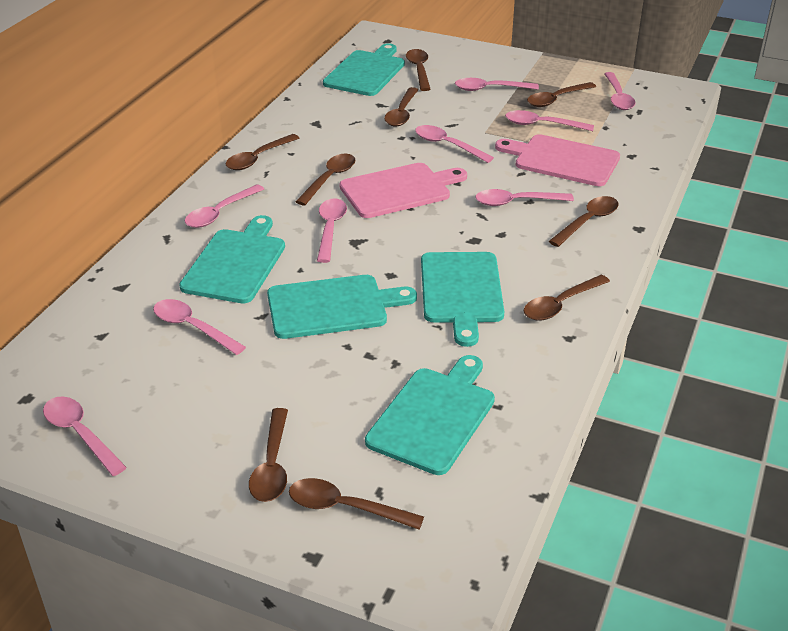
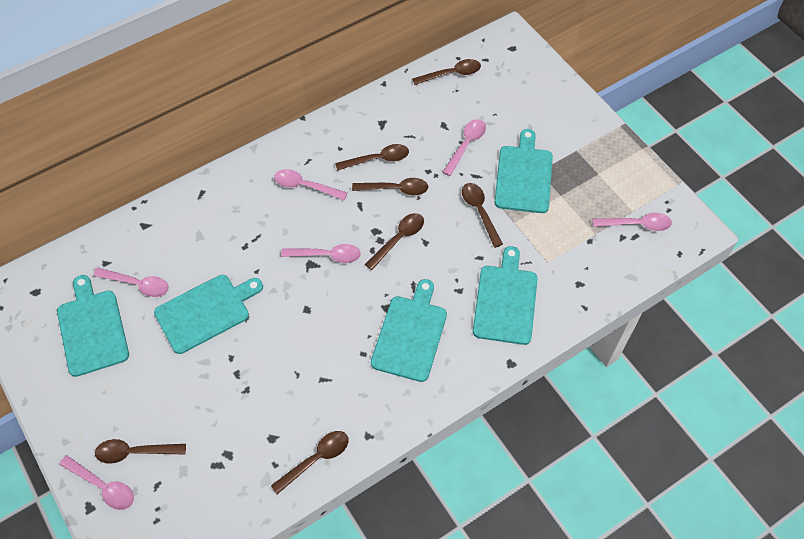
brown spoon: [225,134,299,170] [249,408,288,502] [289,478,424,530] [295,154,356,206] [384,87,418,126] [406,49,430,91] [524,275,610,321] [527,82,596,107] [549,196,619,247] = 9 -> [95,439,186,464] [271,431,348,494] [335,144,409,171] [352,178,428,195] [365,213,424,270] [412,59,481,85] [462,183,503,248] = 7
pink cutting board: [339,163,467,218] [495,134,620,186] = 2 -> none = 0
pink spoon: [43,396,127,476] [153,299,246,355] [185,184,264,228] [317,198,347,263] [415,125,494,163] [455,78,539,91] [475,189,574,206] [505,110,594,131] [604,72,636,110] = 9 -> [59,455,134,510] [93,268,169,297] [274,169,347,200] [281,244,361,263] [443,119,486,176] [593,213,672,231] = 6

